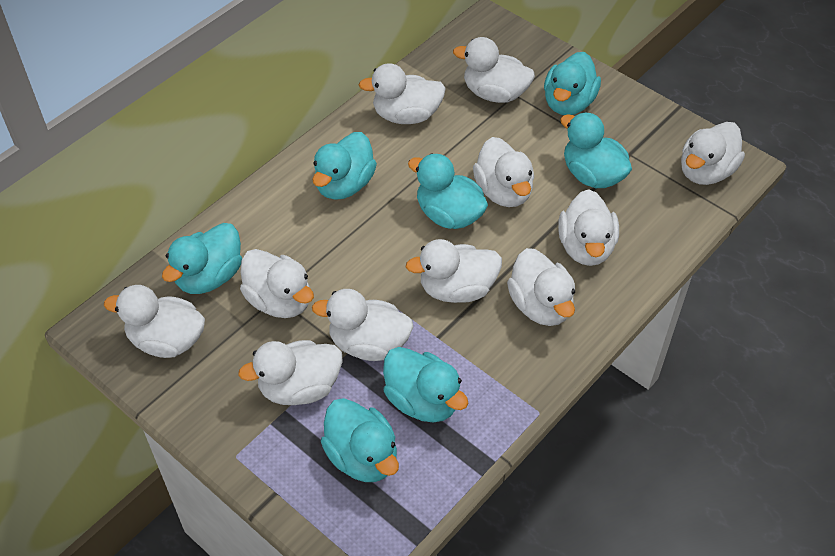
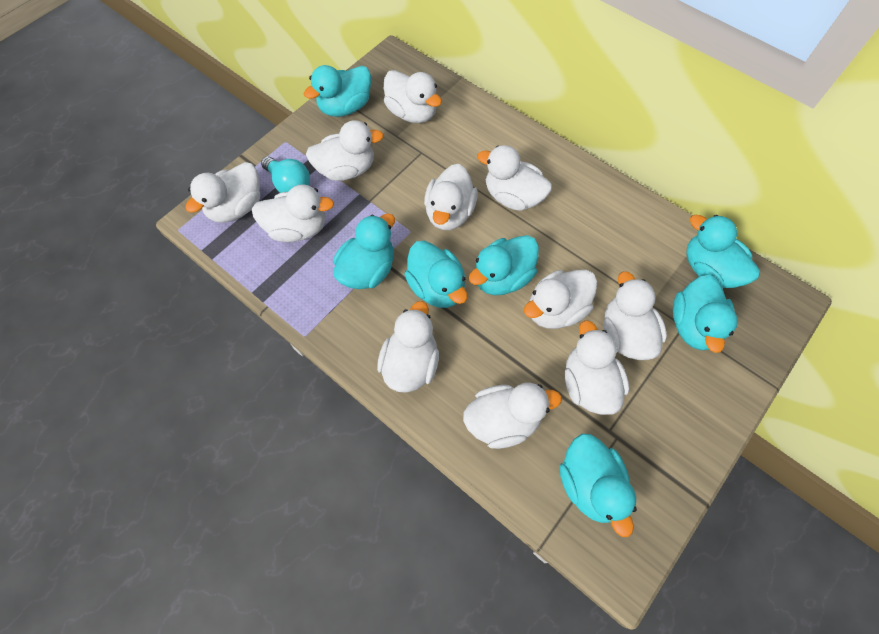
turquoise light bulb: none = 0 -> [261,156,310,193] = 1

